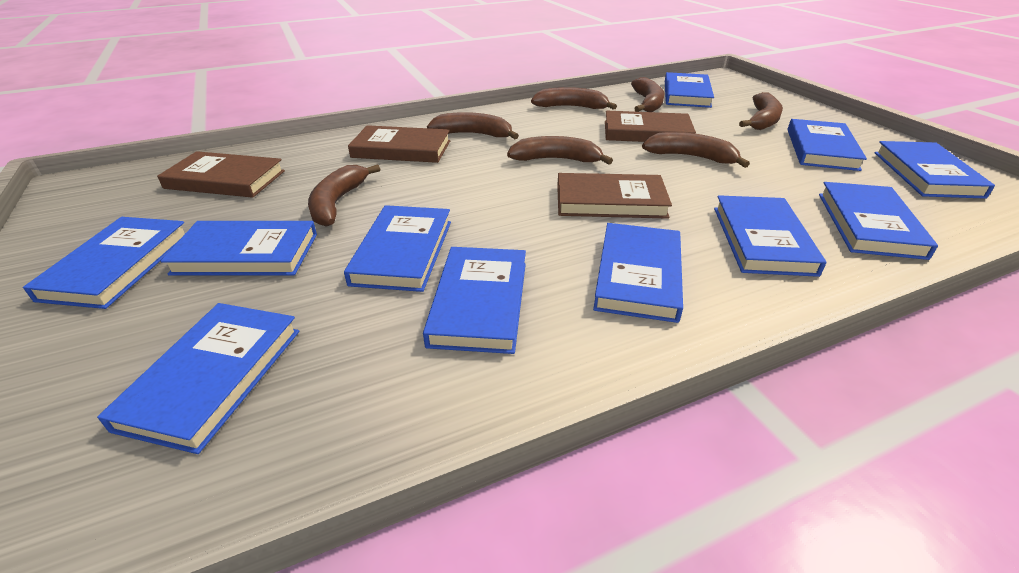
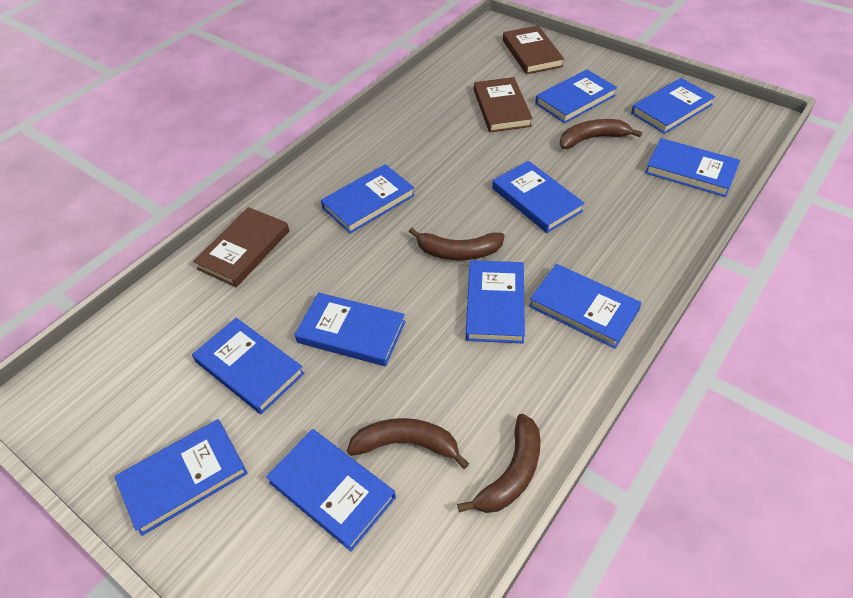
brown banana: [308,164,380,227] [427,112,519,139] [507,136,613,164] [531,87,617,110] [631,77,665,112] [642,132,750,168] [739,92,783,130] = 7 -> [347,418,469,469] [409,228,505,260] [457,414,540,513] [560,119,642,149] = 4
brown book: [157,151,285,198] [348,125,450,163] [557,173,672,219] [605,111,696,142] = 4 -> [193,207,289,287] [474,77,533,132] [503,25,564,74] = 3

